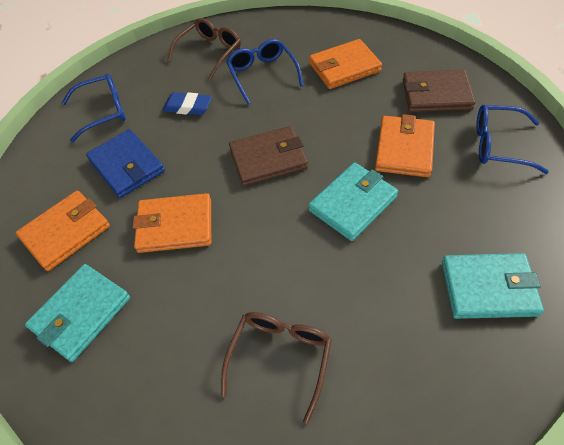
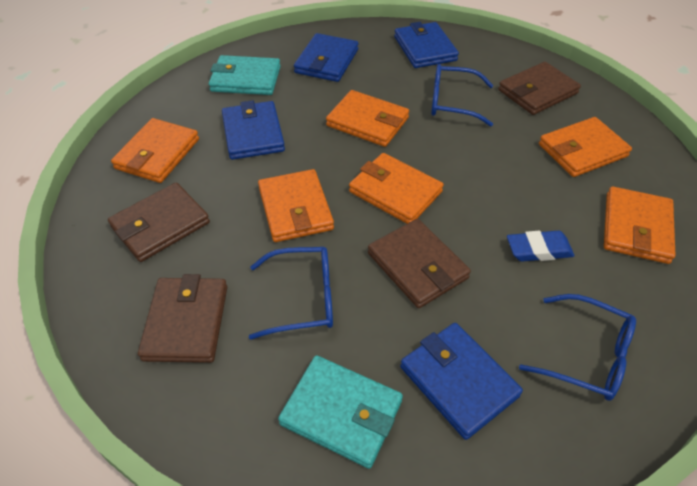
blue wallet: [86,129,165,198] = 1 -> [222,100,285,160] [294,33,358,82] [394,22,459,68] [400,323,523,440] = 4
brown glasses: [167,18,241,80] [221,312,332,424] = 2 -> none = 0
brown wallet: [229,126,308,186] [403,70,475,112] = 2 -> [108,182,210,262] [138,274,227,363] [368,219,471,308] [498,62,581,115] = 4
orange wallet: [15,191,110,271] [133,193,211,253] [309,39,382,89] [375,114,435,177] = 4 -> [111,118,199,183] [258,169,334,242] [326,90,409,147] [349,153,444,224] [539,117,632,177] [604,186,675,264] = 6
turquoise wallet: [25,264,130,362] [308,163,398,241] [442,253,544,319] = 3 -> [209,55,281,95] [278,355,403,469] = 2

